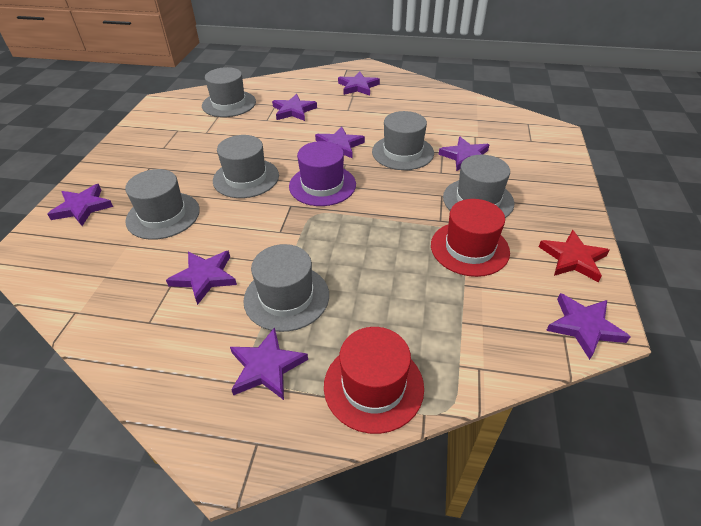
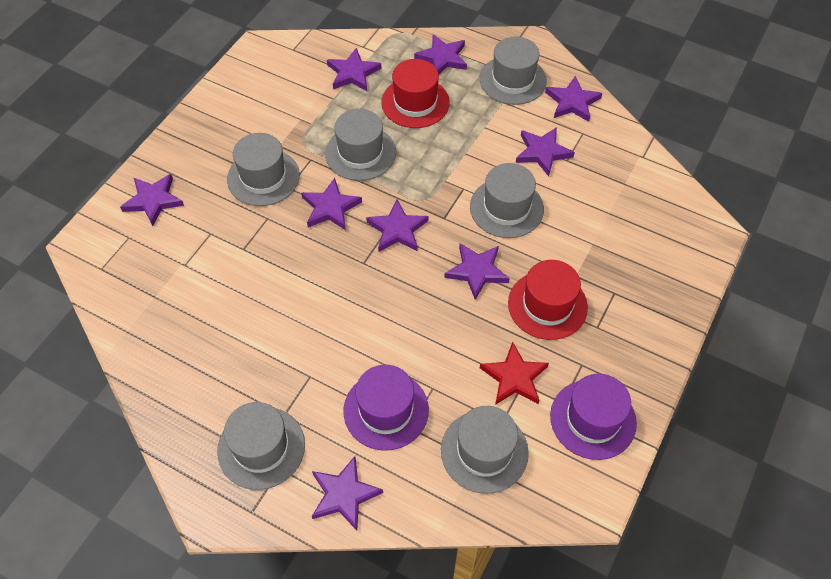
purple hat: [289,141,356,206] = 1 -> [344,365,429,451] [550,374,637,460] = 2
purple star: [47,184,113,226] [166,251,237,305] [230,327,308,400] [272,94,317,121] [315,126,365,159] [338,72,380,96] [438,137,490,171] [546,293,631,360] = 8 -> [120,174,184,226] [301,178,362,230] [312,456,383,531] [327,48,382,91] [366,199,428,252] [414,34,467,74] [444,243,509,300] [516,127,575,176] [545,76,603,122] = 9

